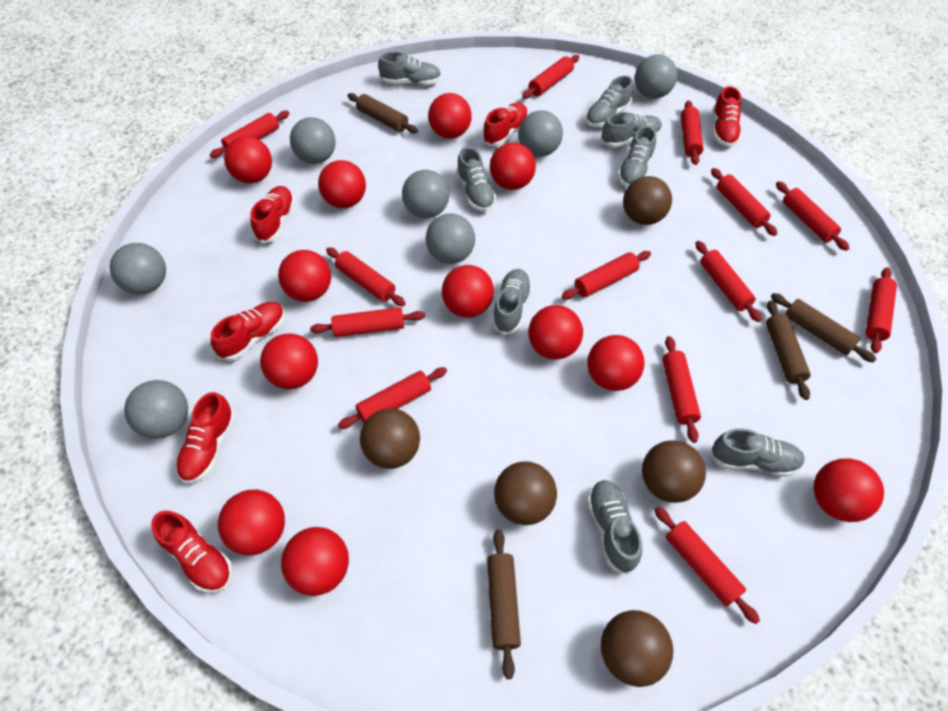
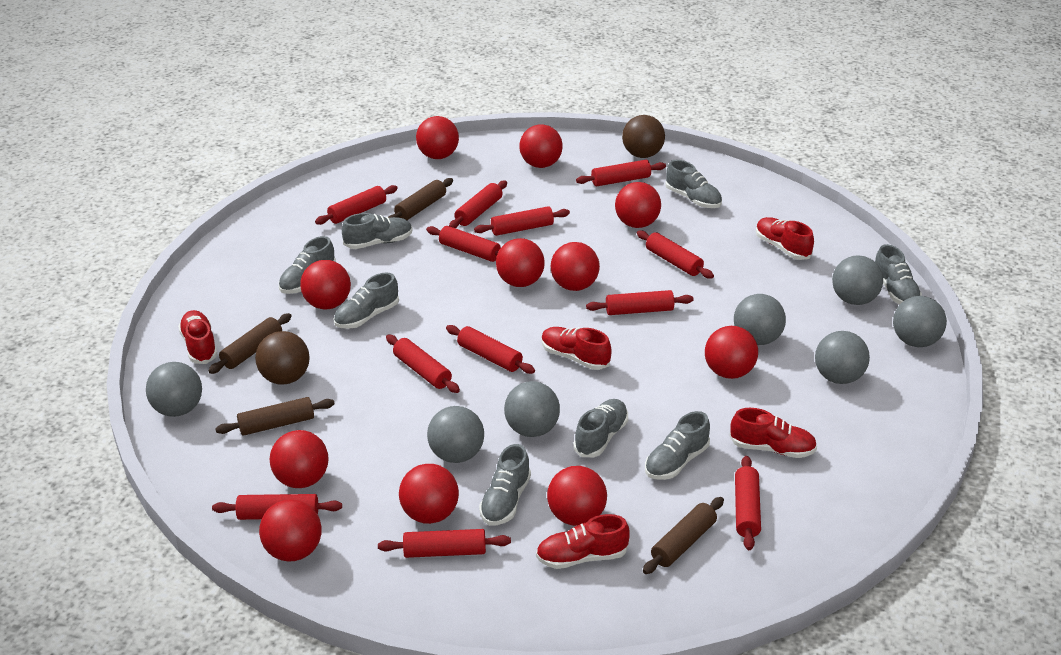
brown ball: [360,408,420,469] [494,461,557,525] [601,610,673,687] [623,176,672,225] [642,440,706,503] = 5 -> [255,331,310,385] [622,115,665,158] = 2
red ball: [218,490,285,555] [224,136,272,183] [260,333,318,389] [278,250,331,302] [281,527,349,596] [318,160,366,208] [428,93,472,139] [442,265,494,318] [490,142,536,190] [528,305,583,360] [587,335,645,391] [814,458,884,522] = 12 -> [259,499,322,562] [270,430,329,488] [300,260,351,309] [399,464,459,524] [416,116,459,159] [496,238,545,287] [519,124,563,168] [547,466,607,526] [551,242,600,291] [615,182,661,228] [705,326,758,379] = 11
red rolling pin: [210,111,289,158] [310,307,425,337] [326,247,406,306] [338,367,447,429] [522,55,579,98] [562,251,651,299] [654,507,760,624] [662,336,701,443] [681,100,704,165] [695,241,762,322] [711,168,777,236] [776,181,849,251] [866,267,897,353] = 13 -> [212,494,342,520] [315,185,398,225] [378,529,511,558] [386,335,460,393] [426,226,501,262] [446,325,535,374] [449,181,507,228] [474,206,570,236] [576,160,666,186] [586,290,694,315] [637,230,714,279] [735,456,761,550] = 12
red shoe: [151,510,232,593] [176,392,235,483] [211,302,285,361] [250,186,295,243] [483,103,528,146] [713,86,741,147] = 6 -> [178,310,217,364] [536,514,630,569] [541,327,612,370] [729,408,817,458] [756,217,814,260] = 5

